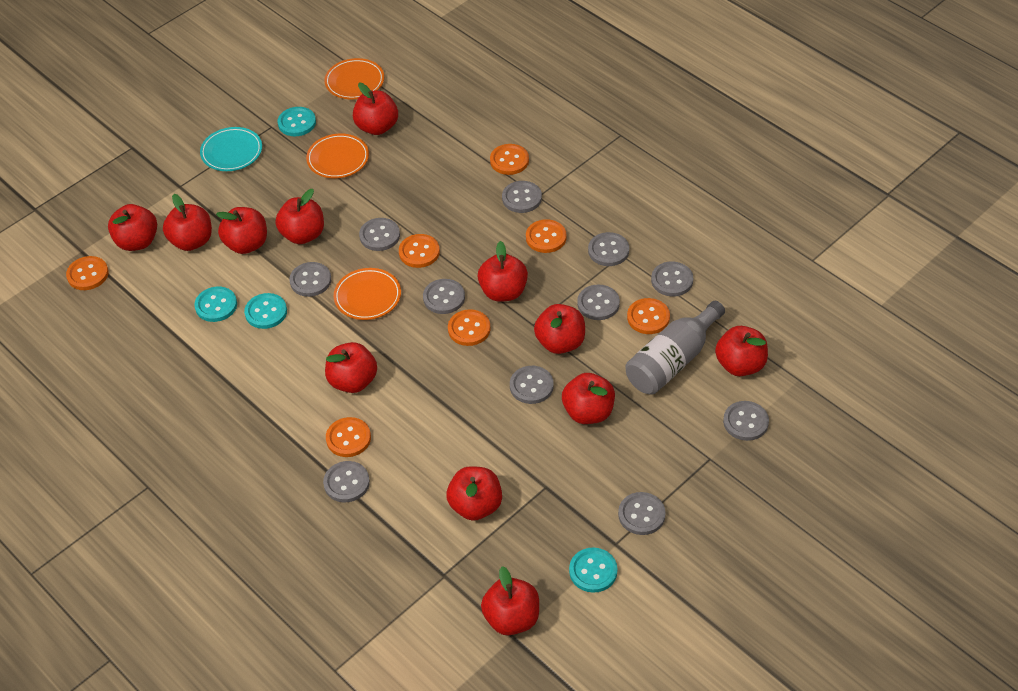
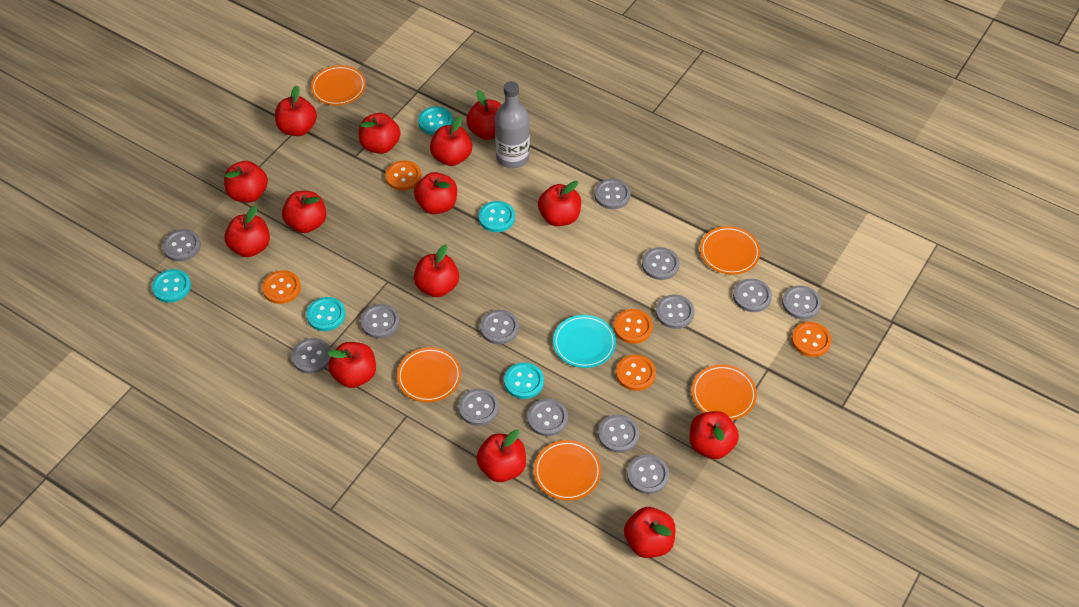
grey button: [290,262,331,297] [323,461,370,502] [359,218,400,251] [423,279,465,314] [502,181,542,213] [510,366,554,404] [577,285,620,320] [588,232,629,266] [618,492,666,535] [651,262,693,297] [723,401,769,441] = 11 -> [162,229,201,262] [292,338,331,374] [361,304,400,338] [458,388,499,426] [480,310,519,344] [527,399,568,436] [594,179,631,209] [598,415,639,453] [627,454,669,494] [642,247,680,280] [656,294,694,329] [733,279,772,312] [782,285,821,319] = 13
orange button: [66,256,109,290] [326,417,371,457] [399,234,440,268] [448,309,491,346] [490,144,529,175] [526,219,567,253] [627,298,670,334] = 7 -> [262,270,301,304] [385,160,421,191] [614,309,653,344] [616,355,656,391] [792,322,831,357] = 5
orange plate: [306,134,369,178] [325,58,384,99] [334,268,401,320] = 3 -> [311,65,366,105] [397,347,461,402] [534,440,601,501] [692,365,757,420] [700,226,760,275] = 5
red apple: [108,204,157,251] [163,194,212,251] [216,207,267,254] [276,189,324,244] [325,342,377,393] [353,83,398,135] [446,466,502,521] [478,241,528,302] [481,566,539,635] [534,304,585,354] [562,373,615,424] [715,326,768,376] = 12 -> [224,161,268,202] [224,206,270,257] [275,85,317,136] [282,191,326,233] [327,342,376,388] [359,113,401,154] [414,172,457,214] [414,244,459,297] [430,116,472,166] [467,90,502,140] [476,429,526,482] [538,181,581,226] [624,507,676,558] [689,411,739,459] = 14
turquoise button: [194,287,237,322] [244,293,287,329] [278,107,316,136] [569,547,617,593] = 4 -> [152,269,191,303] [306,297,346,331] [418,106,453,135] [479,201,515,232] [504,362,544,399] = 5

